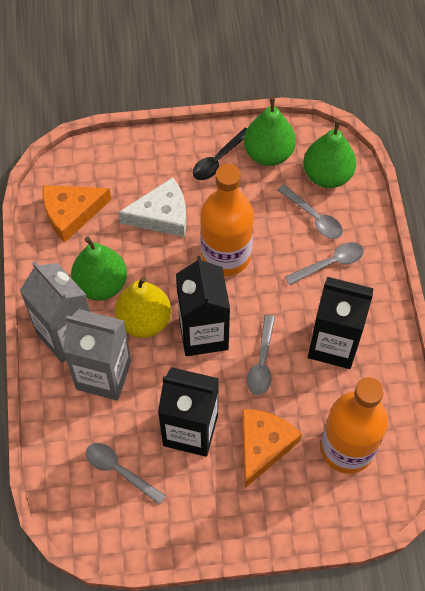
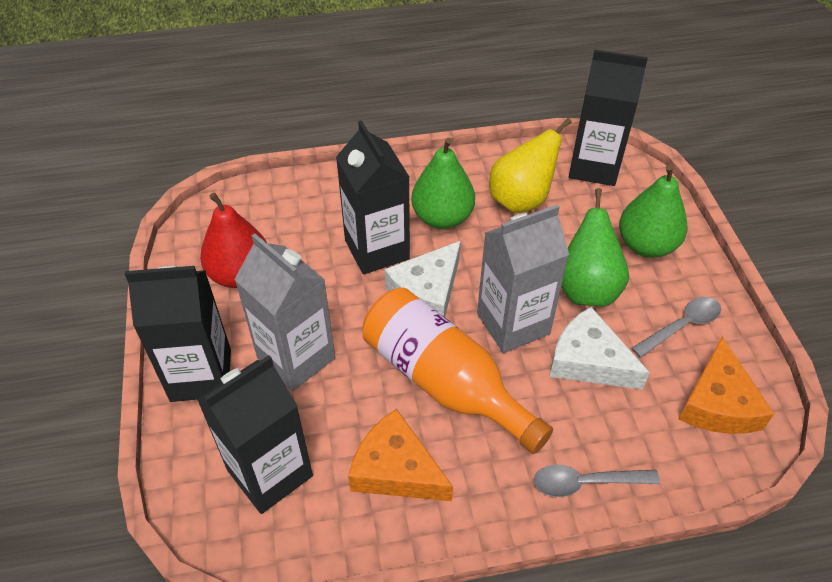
black carton: [158,367,219,457] [176,256,230,356] [308,277,374,369] = 3 -> [125,266,231,402] [197,355,313,514] [336,120,410,275] [569,50,648,186] = 4
black spoon: [193,128,247,180] = 1 -> none = 0
grey spoon: [86,443,166,505] [247,315,275,395] [277,184,343,239] [285,242,364,285] = 4 -> [534,465,660,497] [632,297,721,358] = 2
orange bottle: [200,164,254,276] [321,377,388,474] = 2 -> [362,288,553,454] = 1
red pear: none = 0 -> [200,193,267,288] = 1
white cheese: [118,177,186,237] = 1 -> [385,241,461,317] [549,307,650,390] = 2

